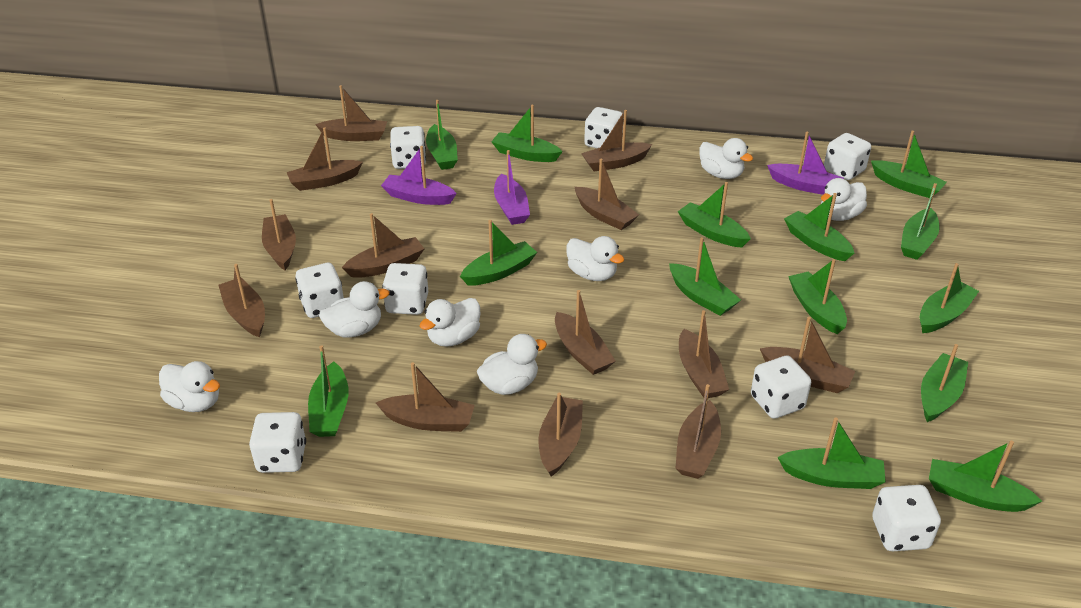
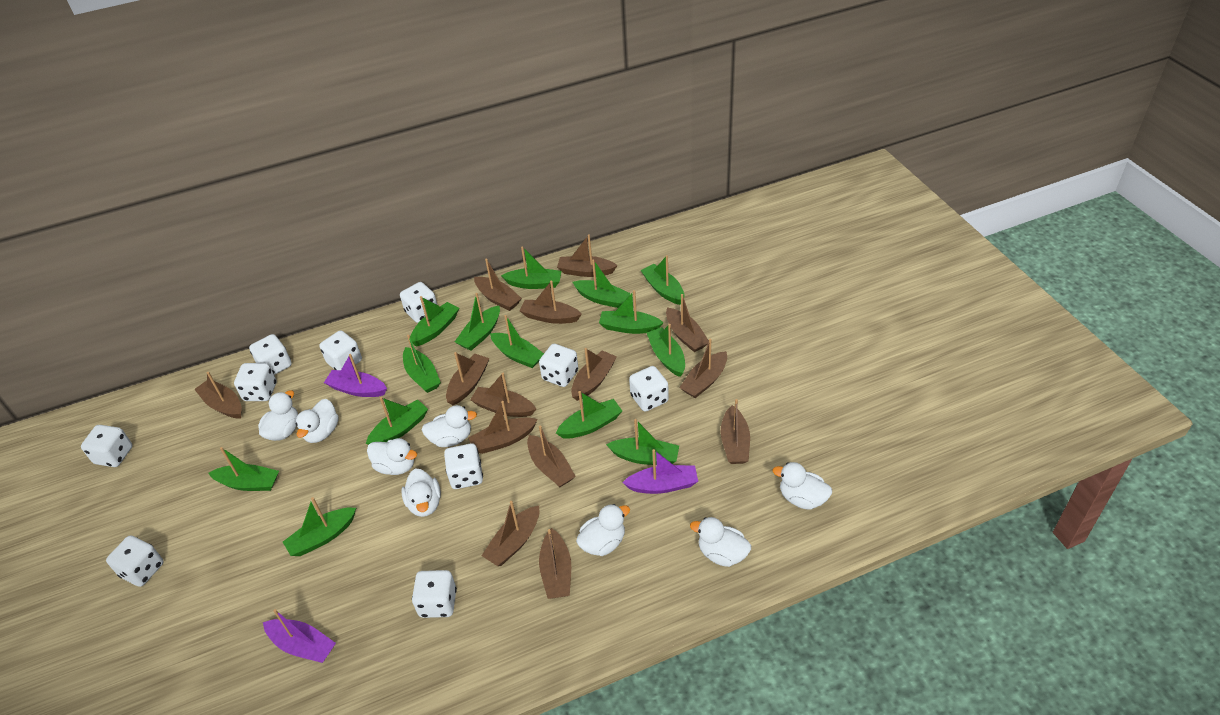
brown boat: [218,264,265,337] [262,199,296,270] [287,127,363,191] [315,85,387,141] [342,213,424,278] [376,362,475,432] [538,393,583,477] [555,290,616,375] [575,159,639,230] [581,110,652,171] [675,384,721,479] [679,310,729,398] [760,317,855,393] = 13 -> [194,372,242,419] [446,352,490,405] [468,401,538,454] [470,373,536,417] [474,259,522,311] [481,501,539,566] [520,281,582,324] [527,426,576,487] [539,528,571,599] [557,234,618,277] [571,348,617,401] [666,294,709,352] [679,339,727,398] [721,399,750,464] = 14
white dice: [249,412,306,473] [295,263,344,318] [382,263,428,315] [390,126,426,169] [584,107,624,148] [751,356,811,419] [824,133,871,180] [872,485,941,551] = 8 -> [81,425,132,467] [106,535,164,587] [234,363,276,401] [249,334,292,375] [319,331,362,370] [400,282,437,323] [412,570,457,618] [444,443,483,489] [539,344,578,387] [629,366,669,412] = 10
white duck: [159,361,220,412] [319,281,390,337] [420,298,481,347] [477,334,547,395] [567,236,624,281] [699,138,753,179] [821,178,867,221] = 7 -> [258,390,298,441] [296,399,339,443] [367,438,417,475] [401,469,441,517] [422,405,477,447] [576,504,630,556] [690,517,751,567] [773,462,832,510] = 8

